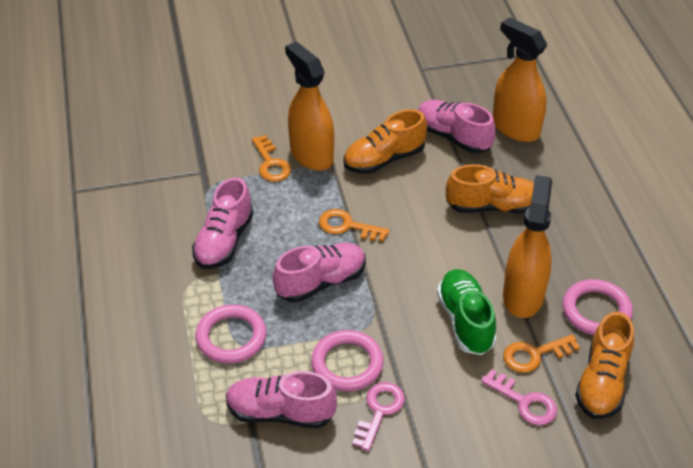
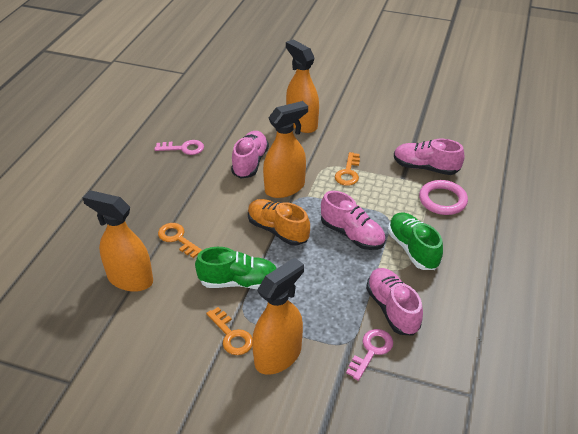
green shoe: [437,269,496,355] = 1 -> [195,247,277,289] [388,212,443,270] = 2
orange shoe: [343,109,427,174] [446,164,534,214] [575,312,634,419] = 3 -> [248,199,310,246] = 1
orange spray bottle: [285,42,334,171] [493,17,547,142] [503,175,552,318] = 3 -> [82,190,153,292] [252,257,304,375] [263,101,308,198] [286,39,319,133] = 4
pink ring: [195,304,266,363] [311,330,384,391] [563,279,633,335] = 3 -> [419,180,468,215] = 1

